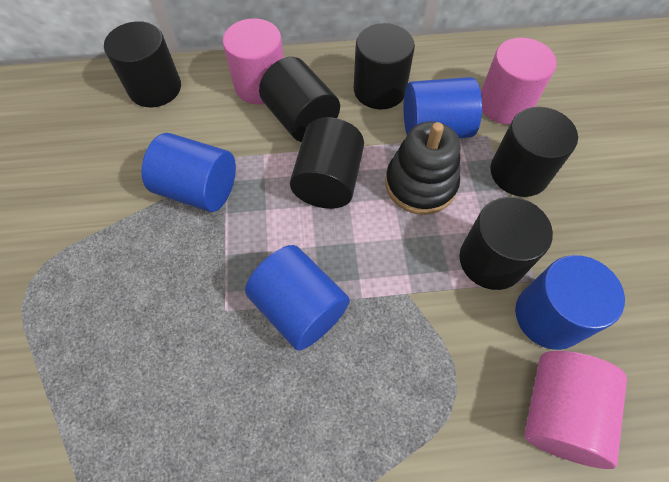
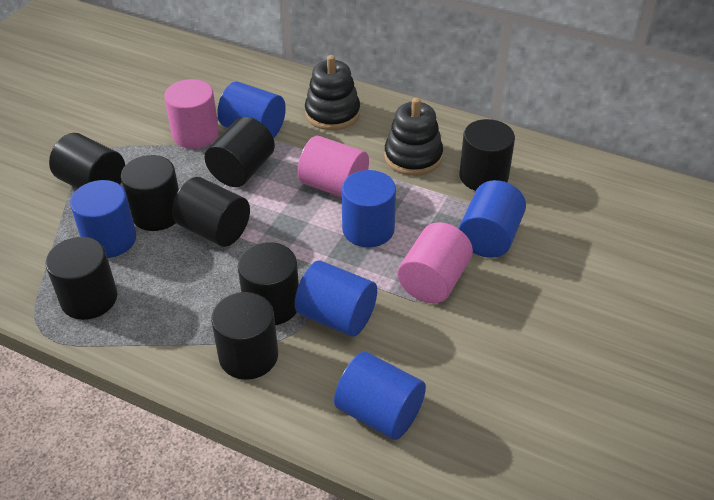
black cylinder: [104,21,181,107] [259,57,340,142] [290,117,364,209] [354,23,415,109] [459,197,553,290] [490,107,578,197] = 6 -> [45,237,117,320] [49,133,125,189] [121,155,179,231] [172,177,250,247] [205,117,275,187] [211,292,278,380] [237,242,299,325] [459,119,515,191] = 8
black stacking toy: [385,121,460,215] = 1 -> [305,55,360,130] [384,97,443,176] = 2
blue cylinder: [142,133,236,212] [245,245,350,351] [404,77,482,138] [515,255,625,350] = 4 -> [70,180,136,258] [217,82,286,138] [295,260,377,337] [334,352,426,440] [341,170,396,247] [459,180,526,258] = 6

